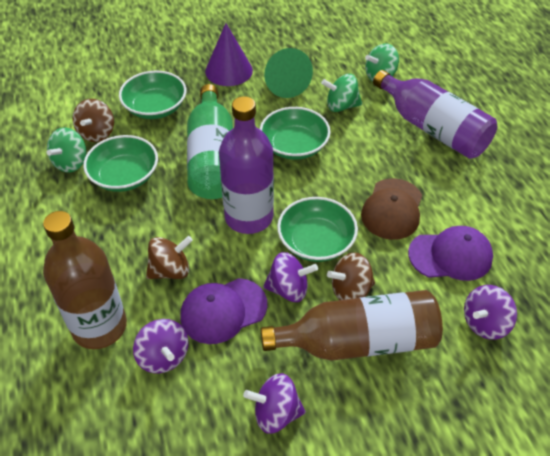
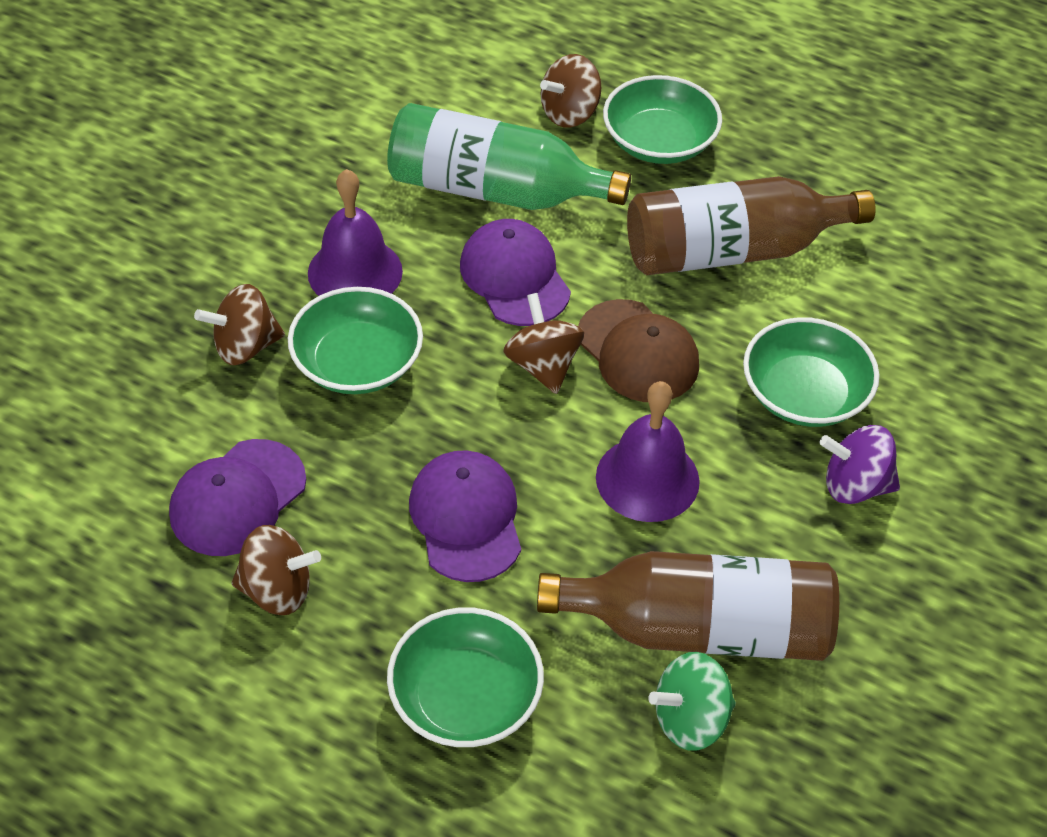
brown spinning top: [73,99,114,142] [146,236,193,279] [327,252,375,300] = 3 -> [194,284,285,365] [231,525,321,615] [503,293,584,394] [540,54,601,128] = 4
green cone: [264,48,313,98] = 1 -> none = 0
green spinning top: [46,127,86,173] [321,74,362,112] [365,44,399,82] = 3 -> [648,652,736,751] = 1
purple bell: none = 0 -> [308,169,403,296] [596,381,700,522] = 2
purple bottle: [219,96,274,234] [373,70,497,159] = 2 -> none = 0
purple cap: [180,278,267,344] [408,226,493,281] = 2 -> [169,439,306,556] [409,450,521,582] [460,219,571,326] = 3
purple cone: [205,23,253,86] = 1 -> none = 0
purple spinning top: [133,319,189,374] [243,373,306,434] [263,252,318,302] [464,285,517,340] = 4 -> [819,425,900,504] = 1

